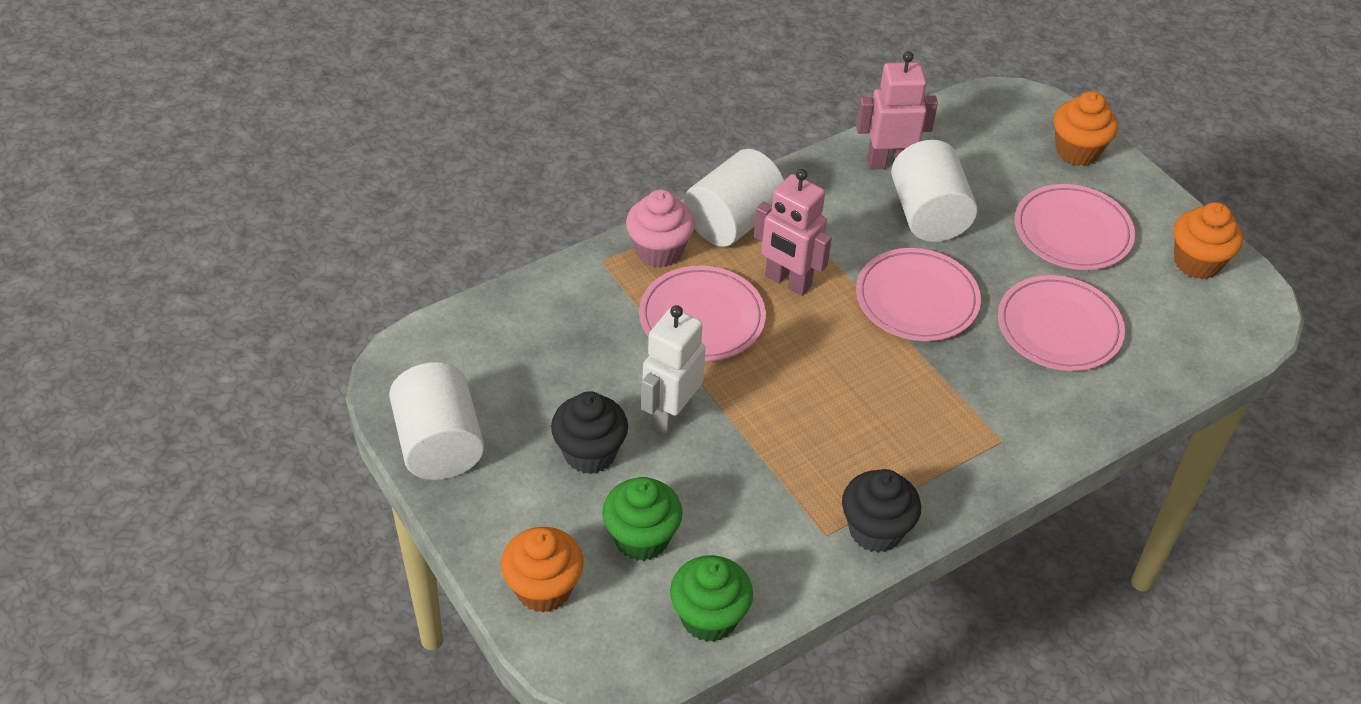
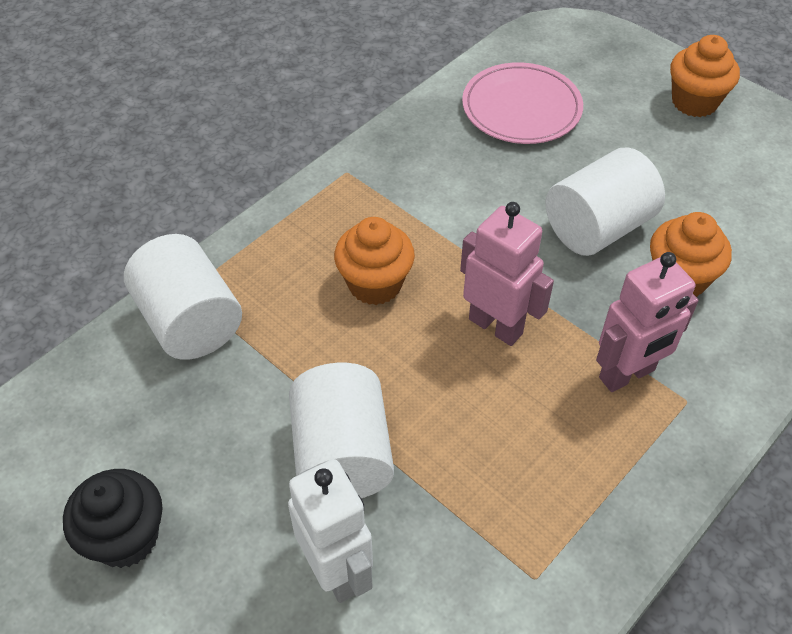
black cupcake: [551,391,628,474] [842,469,921,553] = 2 -> [63,469,163,568] = 1
green cupcake: [602,477,683,561] [670,555,753,642] = 2 -> none = 0
pink cupcake: [626,190,695,268] = 1 -> none = 0
pink plate: [639,266,766,361] [856,248,981,341] [998,275,1125,371] [1015,184,1135,270] = 4 -> [462,62,583,144] = 1

